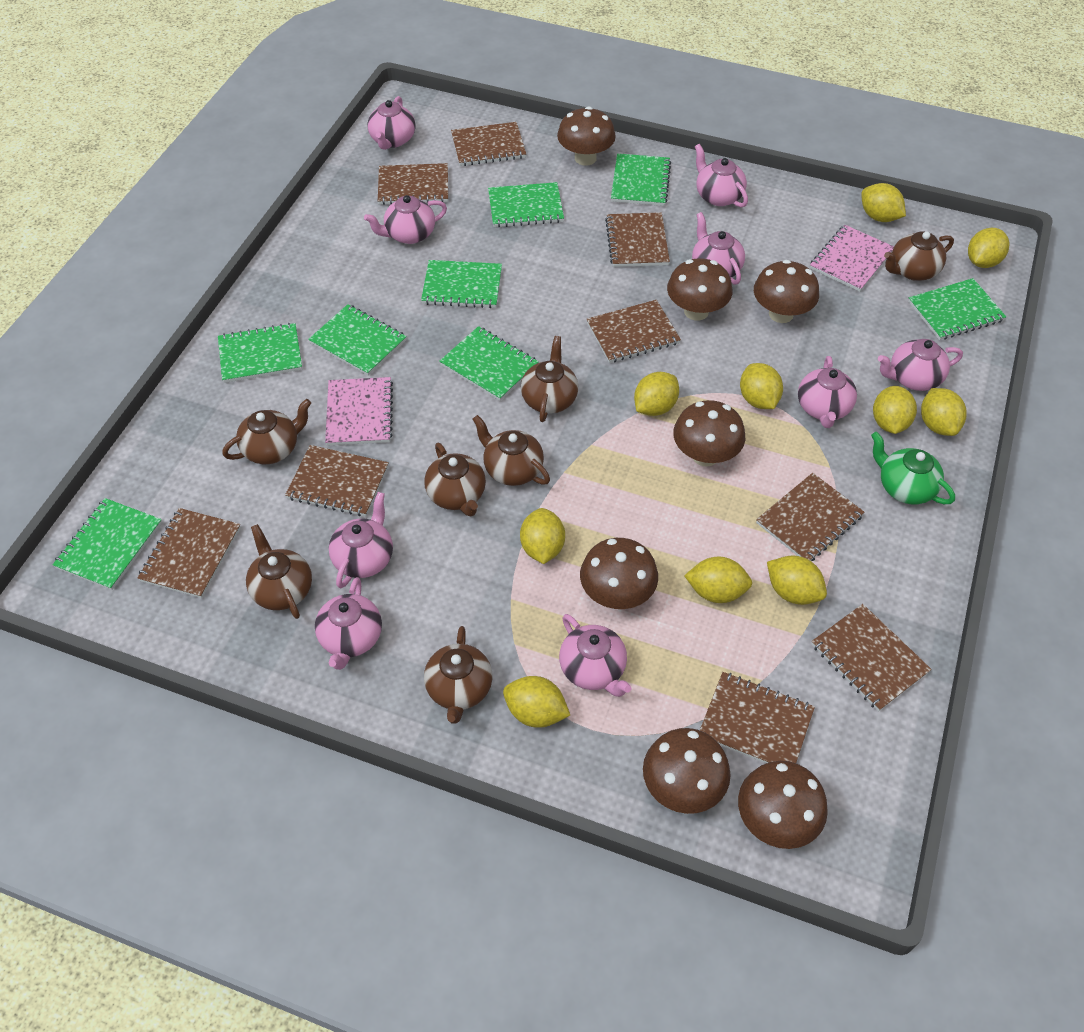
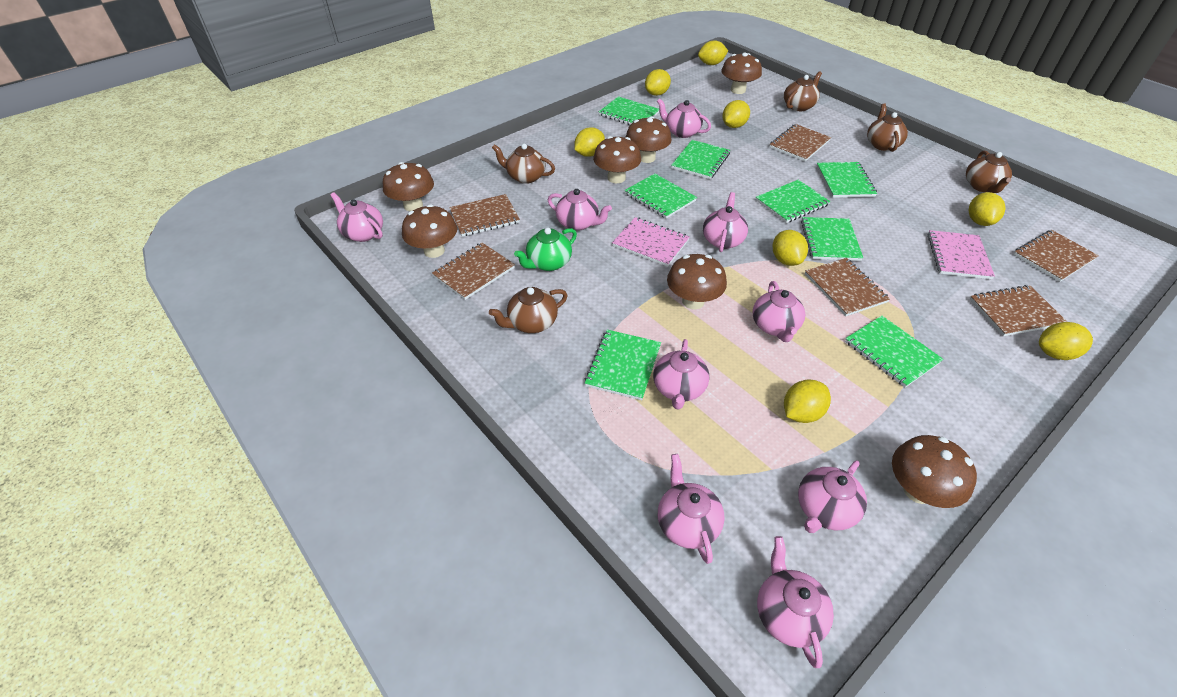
brown notebook: [138,508,241,598] [285,445,389,516] [378,163,448,205] [451,122,526,166] [586,300,681,363] [605,212,670,267] [700,672,815,763] [756,473,864,561] [811,604,932,711] = 9 -> [432,243,515,300] [449,194,520,237] [770,124,831,161] [805,258,890,316] [970,285,1067,336] [1014,230,1099,282] = 6
brown teapot: [222,399,311,464] [246,524,312,619] [424,443,486,517] [424,626,493,724] [473,415,550,486] [521,336,578,422] [884,231,954,281] = 7 -> [489,287,568,333] [492,144,555,184] [784,71,822,111] [867,104,908,152] [966,151,1012,193] = 5
yellow lemon: [503,676,570,728] [520,508,565,564] [634,372,679,416] [684,557,752,603] [740,363,783,409] [767,555,827,605] [861,183,906,222] [873,386,917,434] [921,388,967,436] [968,228,1009,268] = 10 -> [574,127,605,157] [645,69,671,96] [698,40,728,65] [722,100,750,128] [773,230,808,266] [784,380,831,423] [969,192,1005,226] [1039,322,1093,360] = 8

